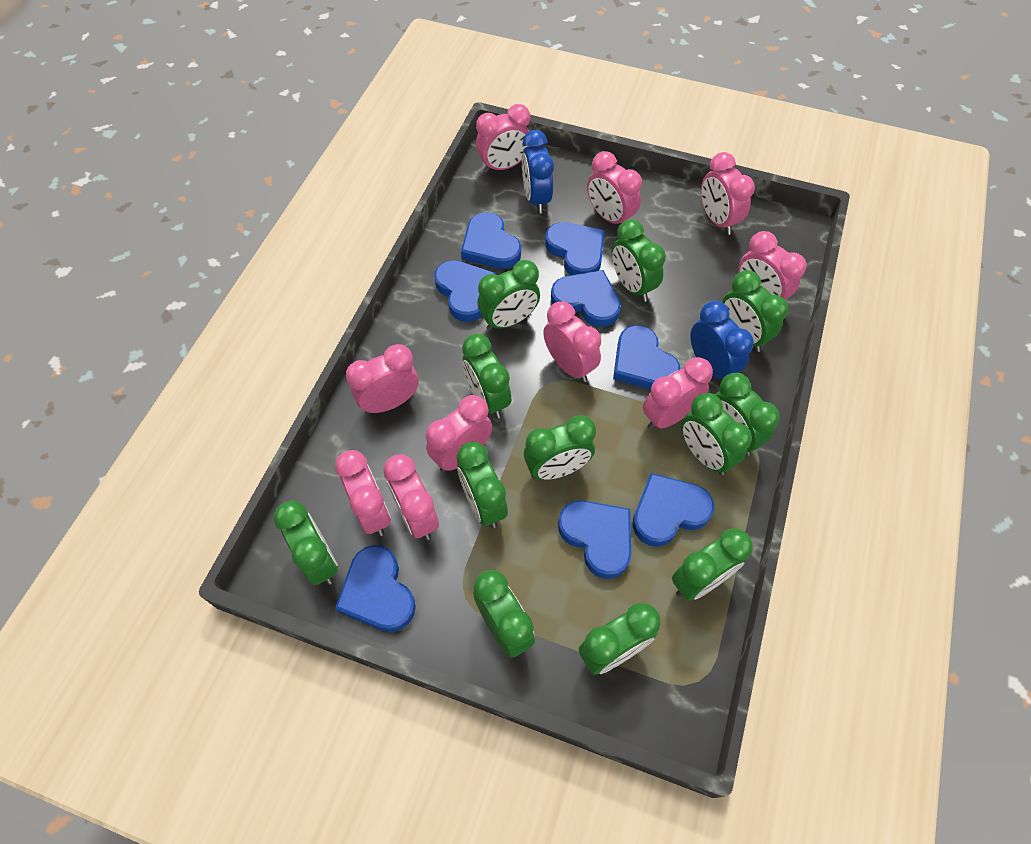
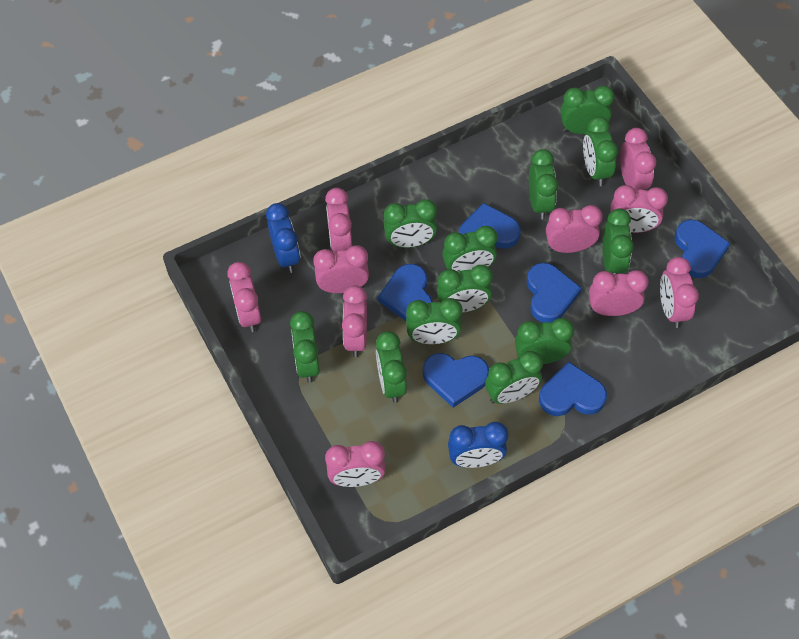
blue heart: [335,545,416,632] [434,260,496,322] [461,212,521,269] [545,222,604,275] [551,270,621,327] [558,500,631,579] [613,325,680,390] [632,473,714,547] = 8 -> [378,264,433,321] [423,353,489,408] [459,203,521,249] [527,263,582,323] [539,362,607,416] [675,220,730,278] = 6

